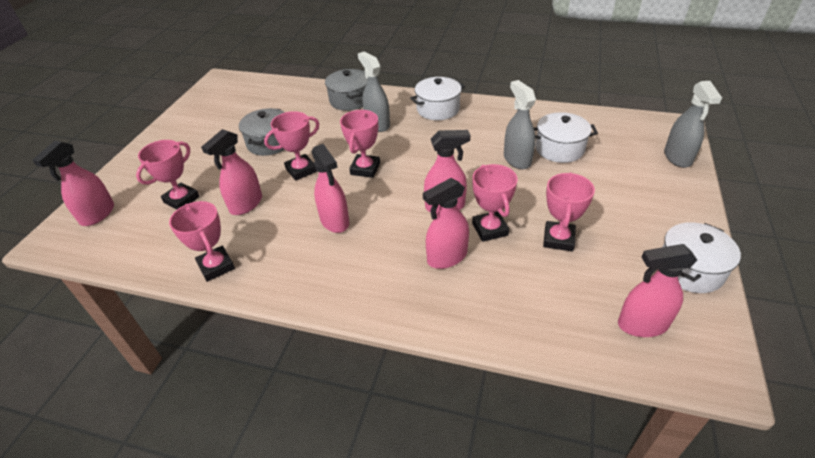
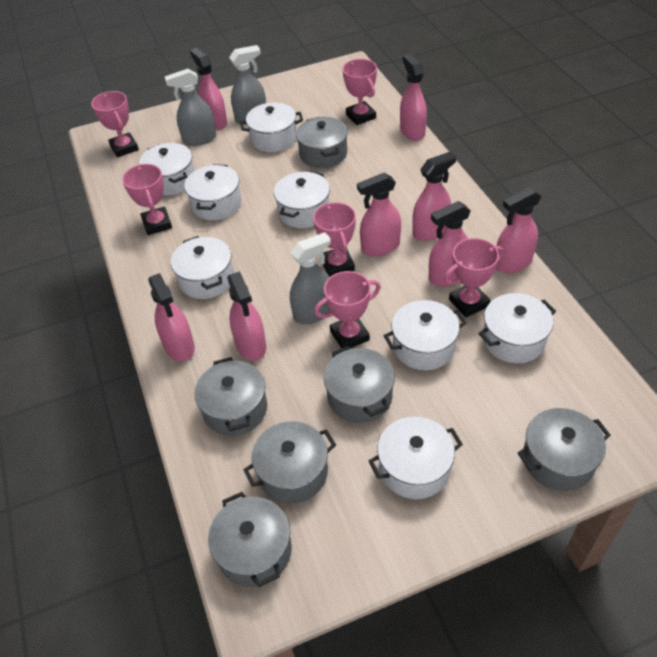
grey pot: [239,108,285,156] [325,69,368,111] = 2 -> [194,357,267,436] [208,492,292,587] [243,421,336,503] [296,117,348,168] [324,346,395,423] [518,408,611,491] = 6
pink spray bottle: [32,141,114,226] [201,129,262,215] [311,144,349,233] [423,178,469,269] [424,130,470,214] [618,244,697,337] = 6 -> [148,273,195,361] [190,48,227,130] [227,271,266,361] [357,173,401,256] [400,54,427,141] [412,151,456,241] [429,201,471,287] [496,187,542,273] = 8
white pot: [410,77,465,120] [533,112,598,163] [663,222,741,293] = 3 -> [139,143,195,196] [171,236,234,299] [184,164,242,220] [240,102,303,152] [274,171,330,228] [369,417,463,499] [383,300,466,370] [479,293,556,363] = 8

